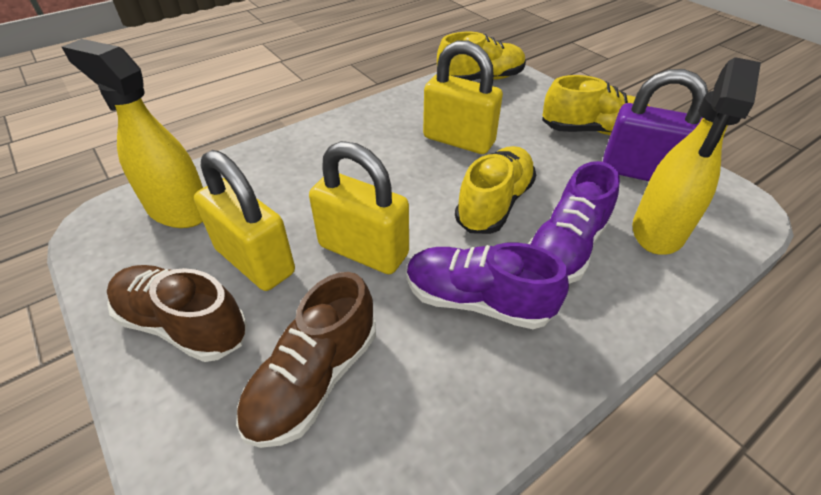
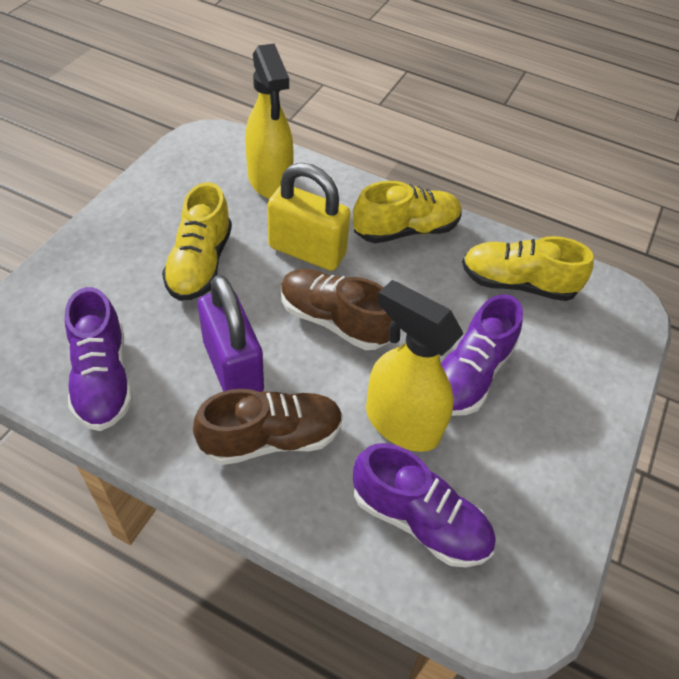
purple shoe: [407,243,569,329] [528,161,620,284] = 2 -> [65,287,133,431] [353,443,496,567] [441,294,523,416] = 3
yellow padlock: [194,150,295,291] [309,141,409,274] [423,41,503,154] = 3 -> [267,163,351,271] = 1

